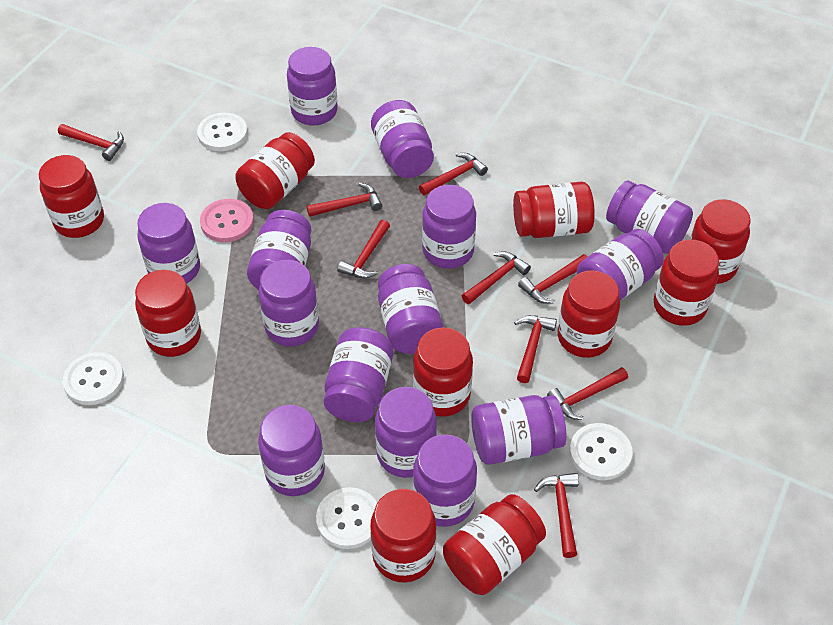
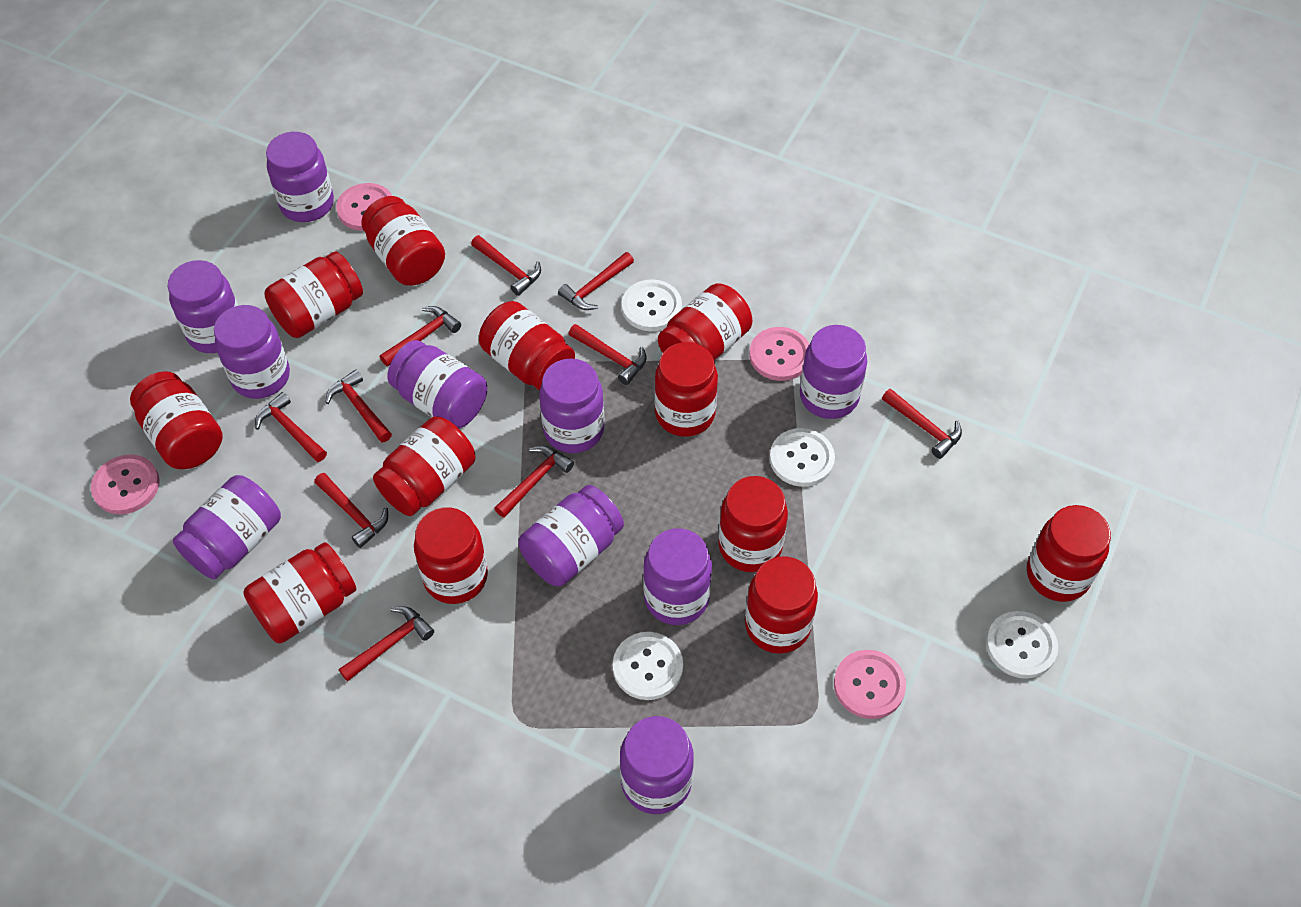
pink button: [200,199,254,242] = 1 -> [91,454,160,514] [336,183,392,231] [749,327,809,381] [834,650,906,719] = 4
purple jar: [137,203,200,284] [247,210,311,290] [258,405,325,496] [259,260,319,346] [287,47,338,125] [324,327,393,422] [371,100,434,178] [375,387,437,478] [378,264,444,354] [413,434,477,527] [422,185,476,269] [471,395,566,465] [577,229,664,300] [606,180,693,254] = 14 -> [168,260,238,353] [173,475,281,579] [214,305,290,399] [266,132,334,222] [387,340,487,428] [519,485,624,586] [539,358,604,453] [620,716,694,814] [643,528,712,625] [800,325,867,419] = 10
red hammer: [58,124,124,161] [307,182,382,217] [337,220,390,279] [419,153,488,195] [462,251,531,304] [514,315,557,383] [518,254,588,304] [534,473,579,558] [547,367,628,420] = 9 -> [255,392,327,462] [314,473,388,548] [325,370,392,443] [339,606,434,682] [380,306,461,366] [471,235,541,296] [494,446,574,518] [558,252,634,310] [569,324,647,385] [882,389,962,459] = 10
red jar: [39,155,104,238] [135,270,201,357] [235,132,315,209] [370,489,437,583] [413,327,473,416] [443,494,546,595] [513,182,595,238] [557,270,620,358] [654,240,719,326] [690,199,751,284] = 10 -> [130,371,223,469] [243,542,356,643] [264,252,363,338] [361,196,445,286] [373,416,475,516] [414,507,488,604] [479,301,575,390] [654,342,718,437] [658,283,752,360] [718,476,788,572] [745,557,818,654] [1027,505,1111,602] = 12

